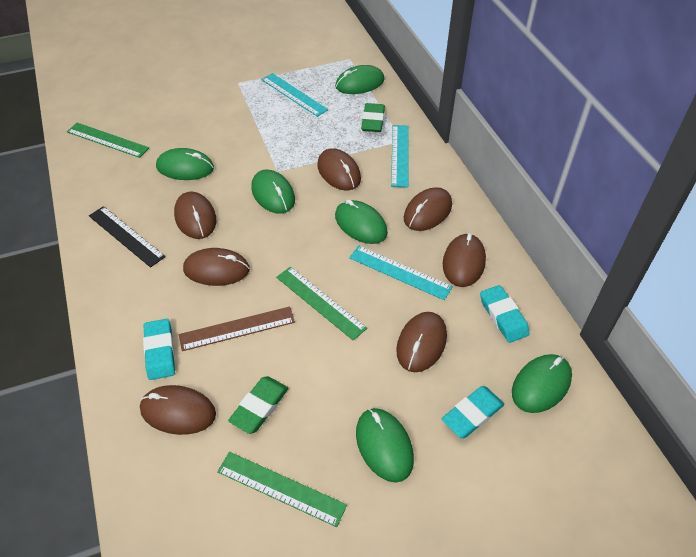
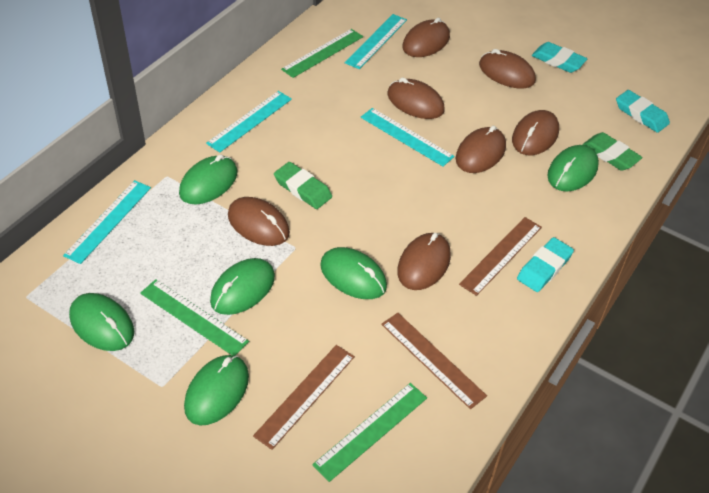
black ruler: [89,206,165,268] = 1 -> none = 0
brown ruler: [179,307,295,351] = 1 -> [253,345,355,450] [381,313,487,409] [459,217,542,296] = 3
turquoise ruler: [261,73,328,117] [349,245,453,300] [391,125,409,188] = 3 -> [63,180,151,264] [206,91,292,152] [345,14,407,69] [361,108,455,166] = 4

